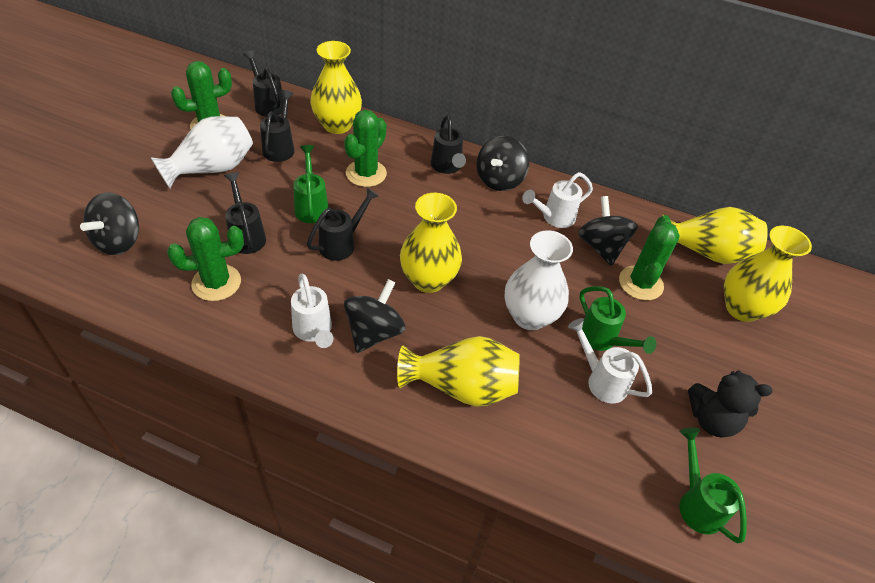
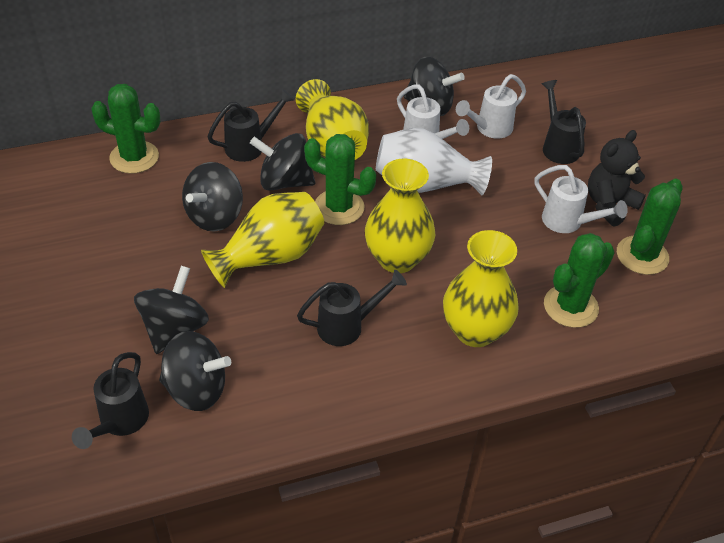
black spinning top: [80,192,139,255] [344,279,405,353] [476,136,529,191] [578,196,638,266] = 4 -> [134,266,209,354] [159,331,231,411] [182,162,243,232] [250,133,315,191] [404,57,465,116] = 5
black watering can: [224,172,266,254] [243,50,284,117] [260,90,294,162] [307,188,379,261] [431,115,466,174] = 5 -> [72,352,149,449] [207,89,294,162] [297,270,407,346] [542,80,586,164] = 4
green watering can: [293,145,329,223] [579,286,657,354] [680,427,747,543] = 3 -> none = 0
white vase: [150,116,253,188] [505,230,573,330] = 2 -> [376,128,492,195] = 1
yellow vase: [310,41,362,134] [397,336,520,407] [400,193,462,293] [662,207,768,264] [724,226,812,322] = 5 -> [201,192,324,288] [296,79,369,160] [365,159,435,273] [443,230,519,347] = 4

